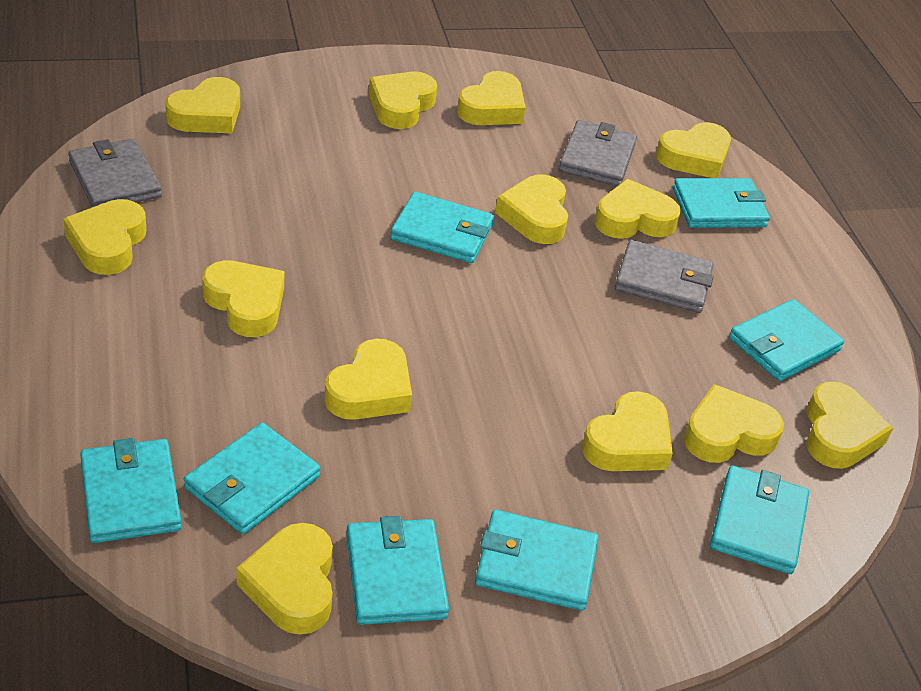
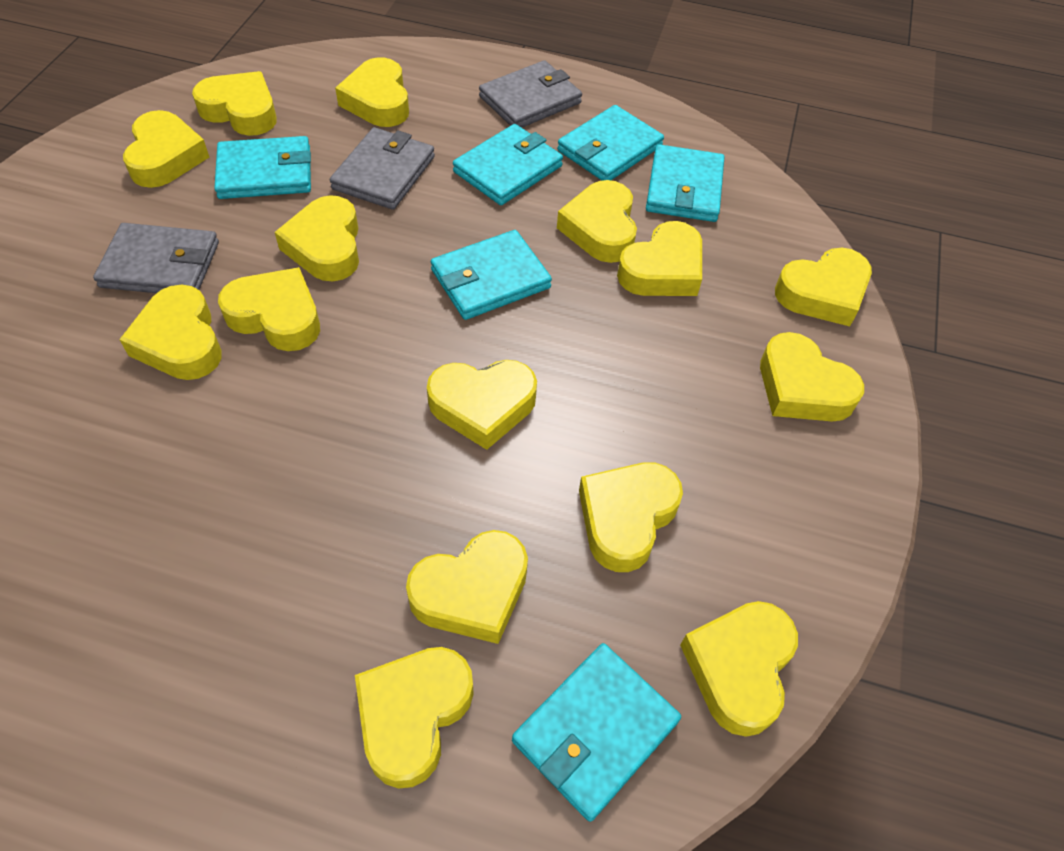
turquoise wallet: [80,438,182,543] [184,423,320,534] [347,516,449,625] [390,192,494,263] [475,510,599,611] [673,178,770,228] [710,465,809,574] [729,299,844,381] = 8 -> [214,136,311,199] [431,230,552,320] [453,124,563,205] [512,643,681,822] [557,105,664,181] [646,144,724,222] = 6
yellow heart: [63,199,146,275] [165,77,240,133] [202,260,285,337] [237,523,333,635] [325,339,412,420] [369,72,437,129] [457,71,526,125] [495,174,568,244] [582,391,673,471] [595,179,681,239] [656,122,731,178] [684,384,784,463] [806,382,893,469] = 13 -> [119,285,222,380] [123,110,209,188] [192,71,277,136] [218,267,320,351] [275,195,359,281] [335,57,409,127] [355,647,474,789] [406,530,528,644] [427,360,537,450] [557,180,637,263] [579,462,683,572] [617,221,702,296] [680,601,798,737] [760,332,864,422] [775,248,872,326] = 15

